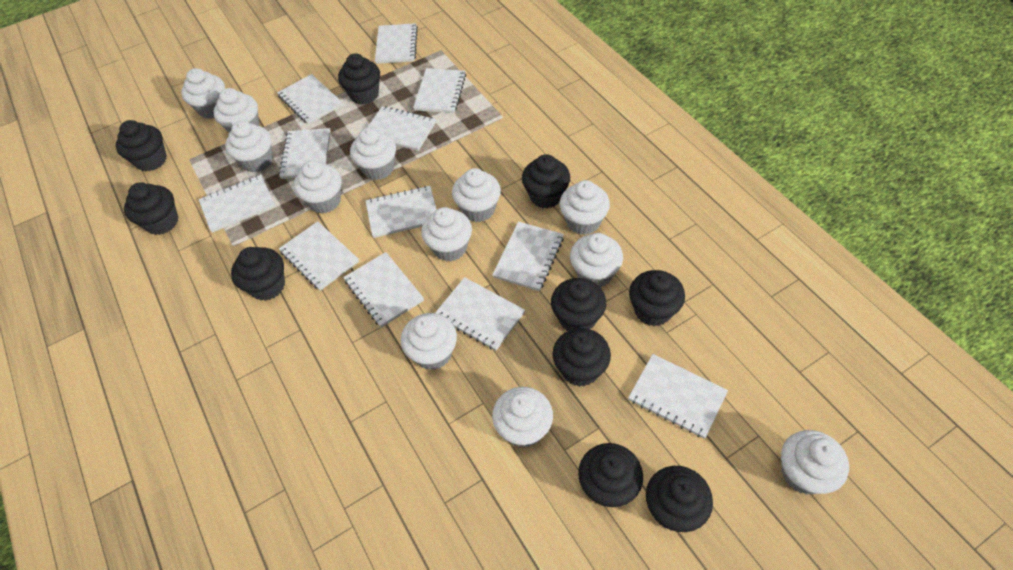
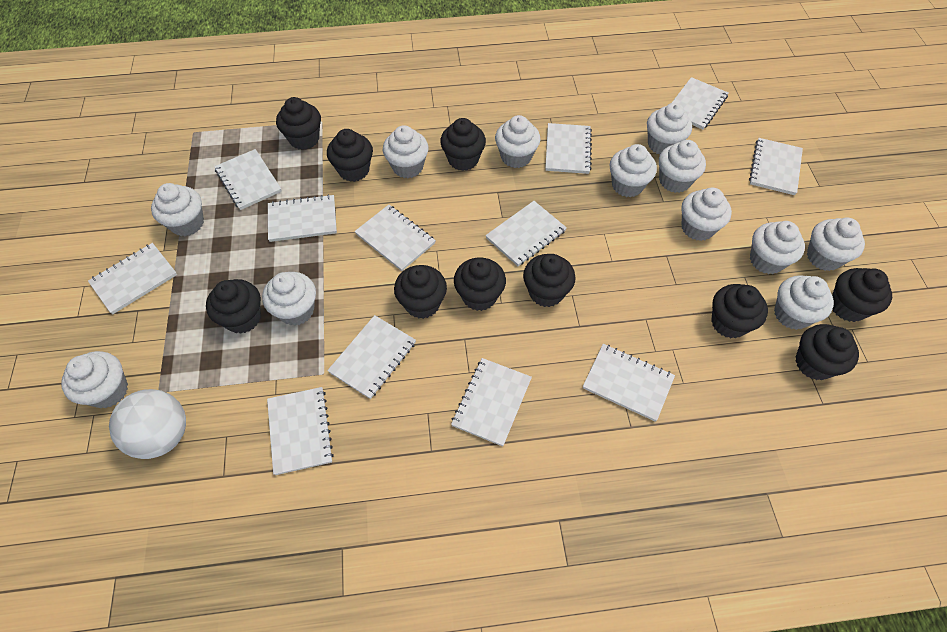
white ball: none = 0 -> [109,389,186,459] = 1

